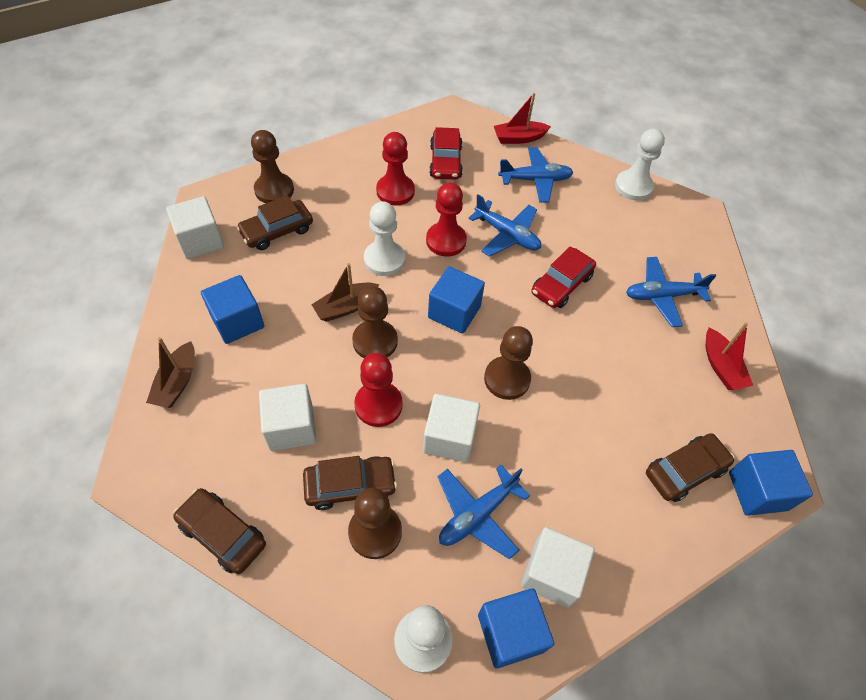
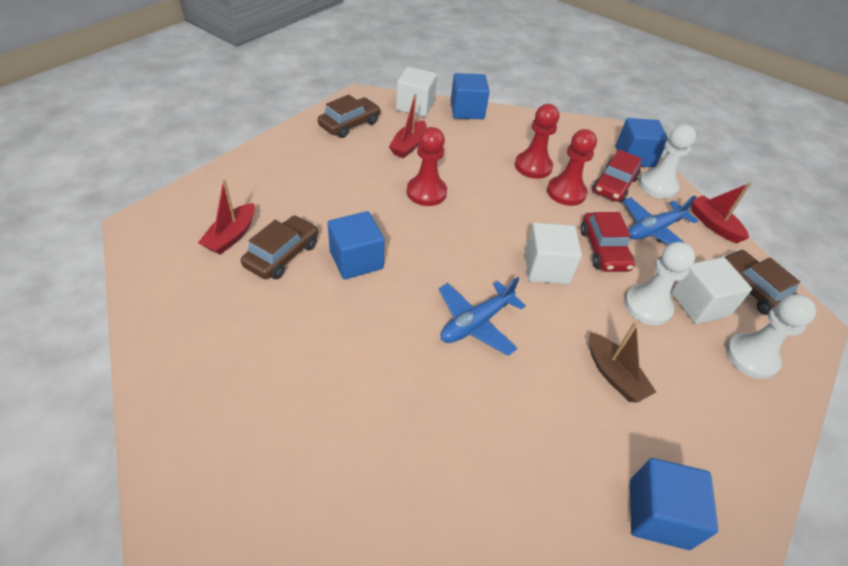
blue plane: [438,465,530,559] [468,194,541,257] [498,147,574,203] [626,257,716,327] = 4 -> [438,277,526,356] [623,196,698,245] = 2
brown boat: [146,337,195,408] [311,263,379,322] = 2 -> [589,322,656,403] = 1
brown car: [173,488,266,574] [236,195,313,250] [303,456,397,510] [646,433,735,502] = 4 -> [241,215,318,279] [318,94,381,138] [722,249,800,315] = 3
brown pawn: [251,130,294,203] [348,488,402,559] [352,286,398,358] [484,326,533,400] = 4 -> none = 0
red boat: [494,93,551,144] [706,323,753,390] = 2 -> [198,179,255,255] [389,94,427,158] [691,182,751,243] = 3
white cube: [166,196,224,259] [259,384,316,451] [423,394,480,463] [521,527,594,608] = 4 -> [396,67,437,117] [525,223,582,284] [671,257,752,324] = 3

